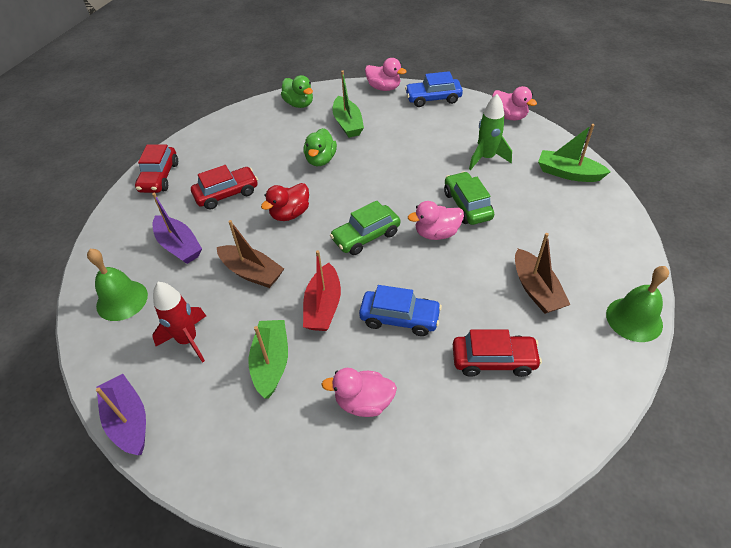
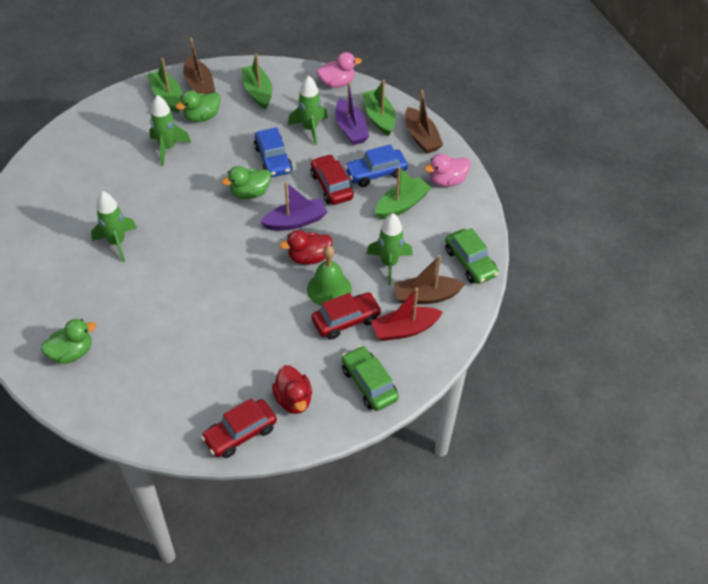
brown boat: [217,220,284,288] [515,233,570,314] = 2 -> [183,38,215,94] [394,255,466,304] [405,90,443,154] = 3
green bell: [87,249,148,321] [606,266,669,342] = 2 -> [307,246,352,306] = 1
green boat: [249,320,288,399] [333,71,364,138] [538,124,611,182] = 3 -> [147,58,182,113] [241,53,272,109] [362,80,396,136] [375,167,431,219] = 4
green duck: [281,75,313,108] [304,128,337,166] = 2 -> [41,319,97,364] [176,90,221,122] [221,166,271,199] = 3
green rocket: [469,94,512,170] = 1 -> [91,191,137,262] [149,95,191,166] [288,75,328,145] [367,213,413,285] = 4
pink duck: [321,368,397,417] [365,58,406,91] [408,201,464,240] [492,86,537,120] = 4 -> [317,52,362,88] [424,154,471,187] = 2
red duck: [261,183,309,221] = 1 -> [272,365,312,414] [280,230,332,265] = 2
red rocket: [152,282,206,363] = 1 -> none = 0

